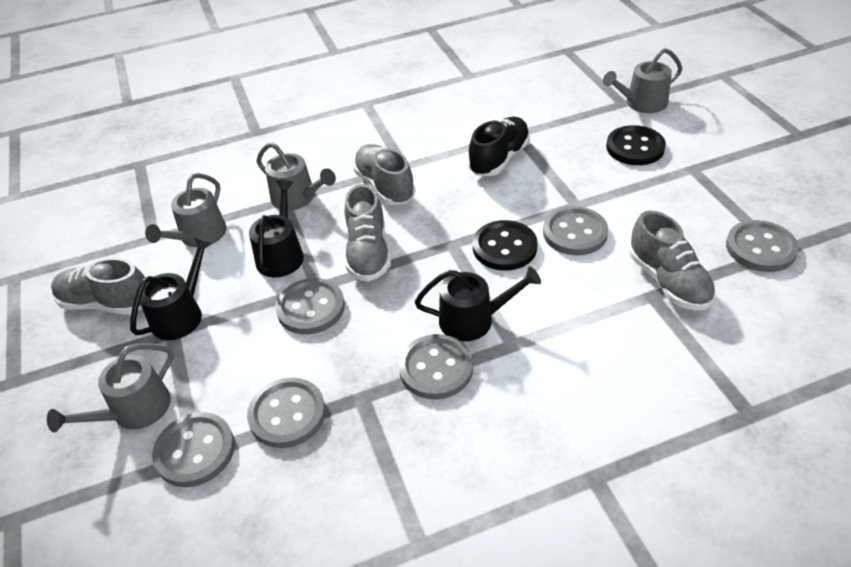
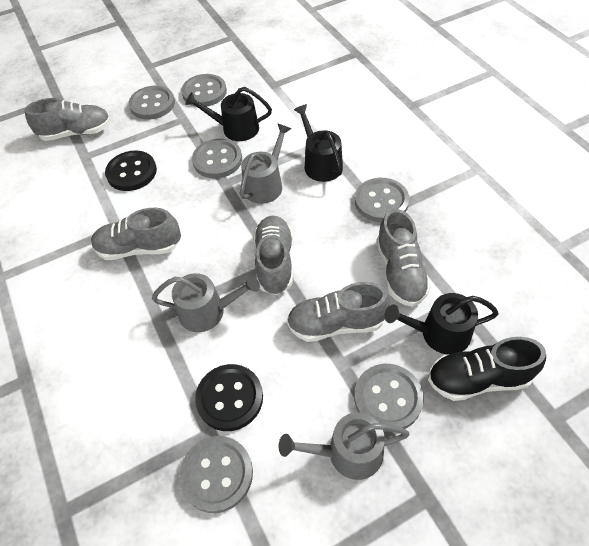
grey shoe: [51,258,145,315] [345,184,391,282] [353,144,415,205] [629,210,716,310] = 4 -> [25,98,111,141] [91,208,181,260] [253,216,293,295] [287,282,390,342] [376,209,431,307] = 5
grey watering can: [47,343,174,432] [145,173,226,247] [256,142,336,210] [603,48,682,113] = 4 -> [152,273,260,332] [240,124,291,204] [279,412,409,480] = 3

